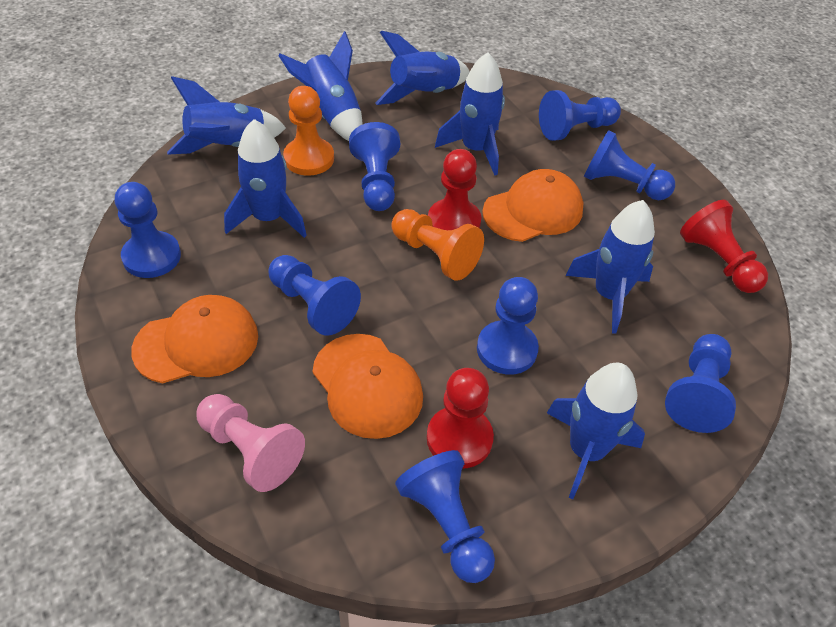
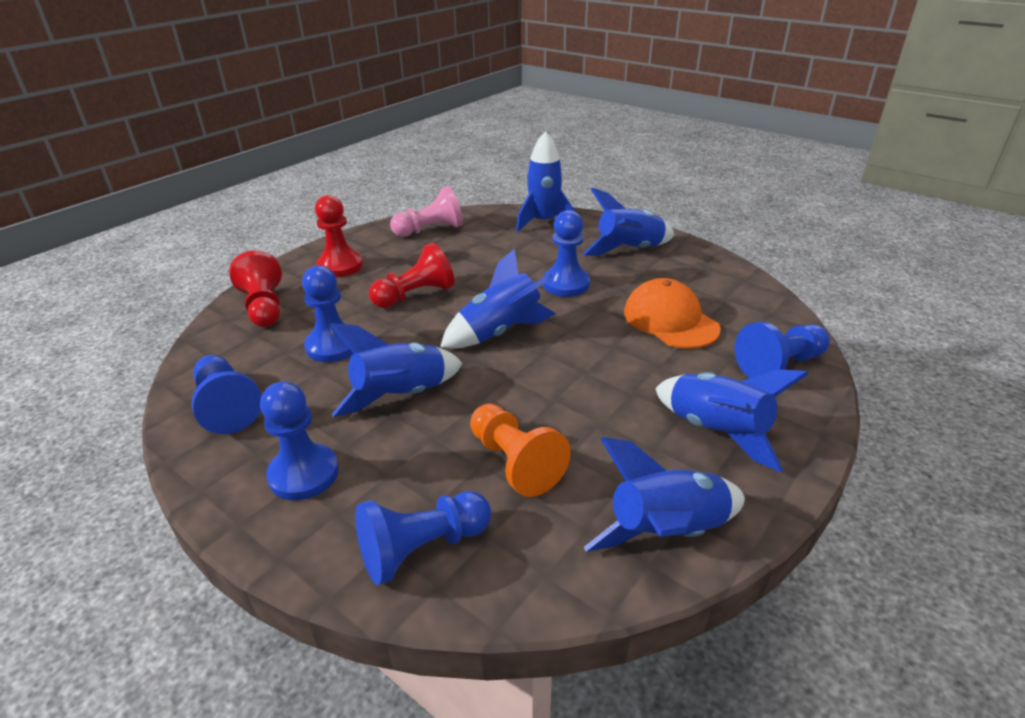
blue pawn: [115,182,181,278] [269,255,361,336] [349,122,400,211] [395,450,495,583] [477,277,539,375] [539,90,621,141] [584,130,675,200] [665,334,736,433] = 8 -> [192,355,262,434] [260,381,339,500] [302,265,353,362] [355,491,491,585] [543,210,590,297] [735,322,830,378] = 6
blue rocket: [167,76,286,154] [224,119,307,238] [278,31,363,141] [376,31,470,105] [435,52,505,176] [547,363,645,499] [565,200,655,334] = 7 -> [330,323,463,417] [440,248,556,349] [516,131,575,232] [583,188,674,255] [584,437,745,552] [655,369,808,472] = 6
orange cap: [131,295,258,383] [312,334,423,439] [483,169,584,242] = 3 -> [624,278,721,349] = 1
orange pawn: [283,86,334,176] [391,209,484,281] = 2 -> [470,404,571,497] = 1

